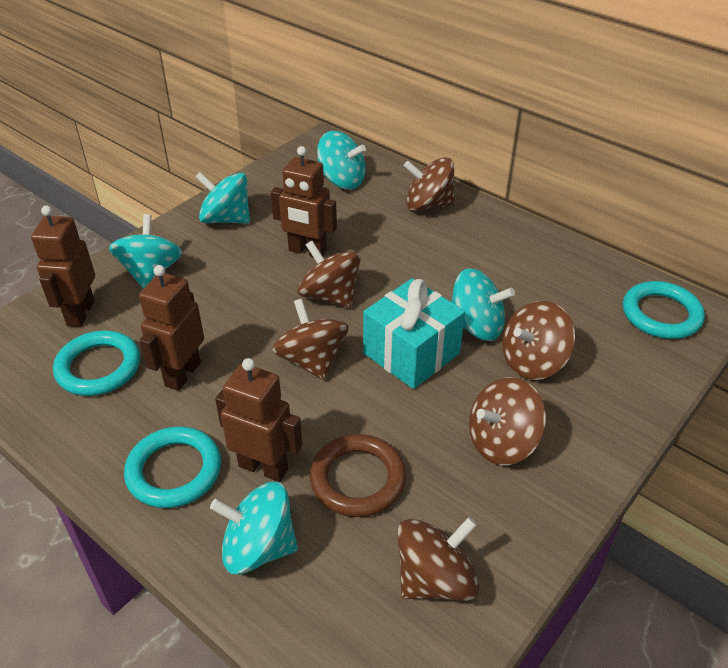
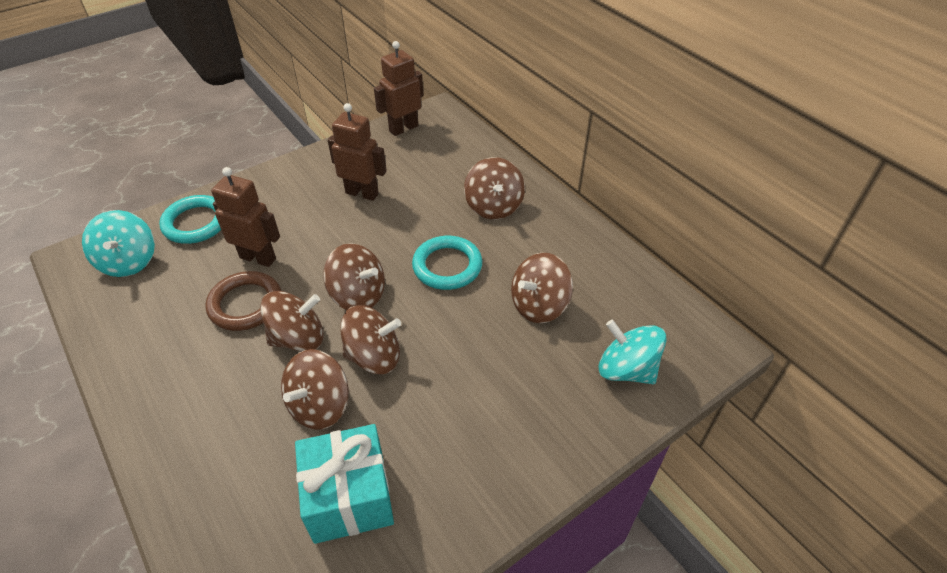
brown robot: [31,206,95,327] [139,265,204,391] [215,358,303,482] [271,146,337,257] = 4 -> [211,167,280,267] [328,103,387,201] [374,41,424,136] = 3
turquoise ring: [53,330,140,396] [124,426,221,508] [623,281,705,339] = 3 -> [159,195,221,244] [412,236,482,290] = 2
turquoise spinning top: [109,214,183,289] [195,172,250,224] [210,482,298,574] [317,131,366,189] [451,268,515,341] = 5 -> [82,210,155,277] [598,320,667,384] = 2

